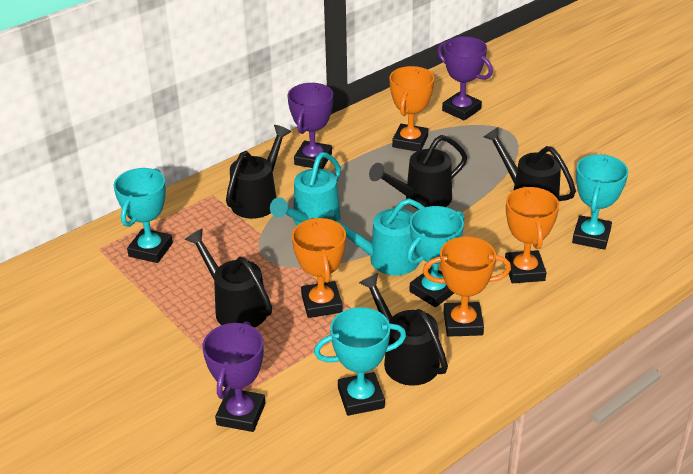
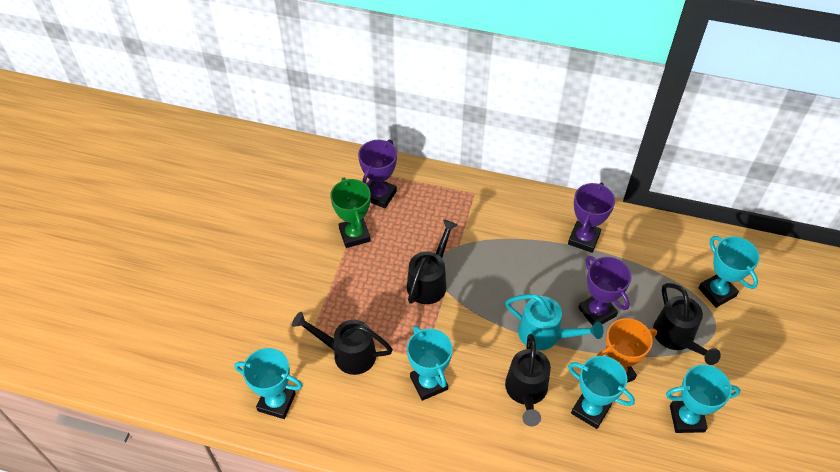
black watering can: [185,229,272,328] [226,125,291,219] [359,273,448,386] [369,135,467,209] [484,127,576,201] = 5 -> [292,312,393,375] [407,219,458,304] [505,334,551,426] [653,283,721,365] = 4
green trophy: none = 0 -> [330,178,371,248] = 1
orange trophy: [292,218,346,318] [389,66,434,151] [423,236,511,337] [505,187,559,283] = 4 -> [597,318,657,383] = 1
turquoise trophy: [114,168,173,263] [314,307,406,416] [407,206,464,307] [572,154,628,250] = 4 -> [234,348,303,419] [407,326,453,401] [568,356,635,429] [666,365,741,433] [698,236,760,308] = 5
turquoise watering can: [270,152,341,225] [324,198,425,275] = 2 -> [505,294,604,350] = 1

